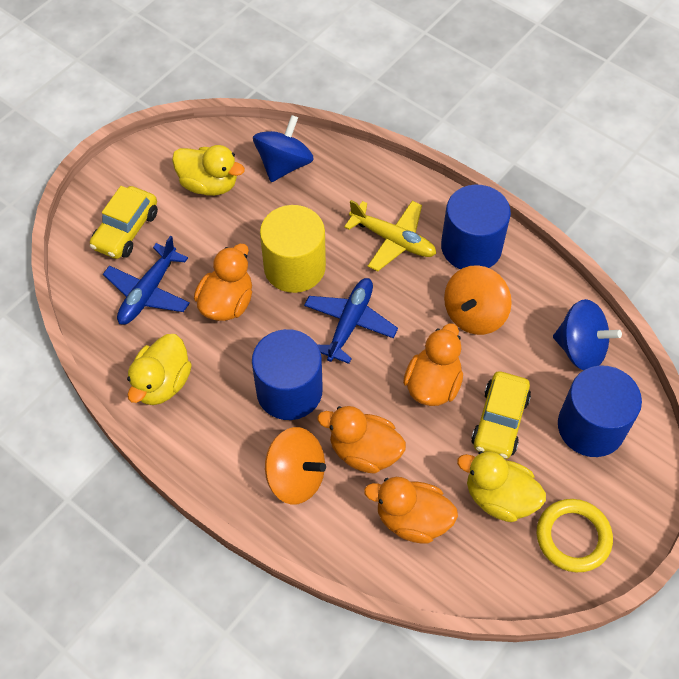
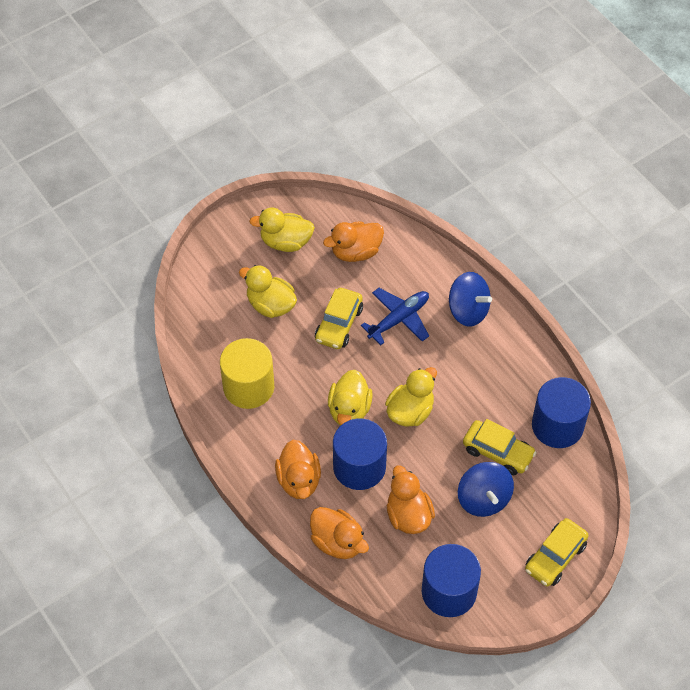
blue plane: [103,236,190,325] [304,278,398,364] = 2 -> [361,288,429,345] = 1
orange spinning top: [265,427,326,505] [444,265,512,335] = 2 -> none = 0
yellow car: [90,186,158,259] [471,371,531,459] = 2 -> [315,288,363,349] [463,419,537,475] [525,518,589,587] = 3
yellow duck: [127,334,192,405] [172,145,245,196] [457,451,546,522] = 3 -> [239,265,297,318] [249,207,315,252] [328,370,373,425] [385,367,437,427] = 4
yellow plane: [344,200,436,272] = 1 -> none = 0
yellow ring: [537,499,613,572] = 1 -> none = 0

